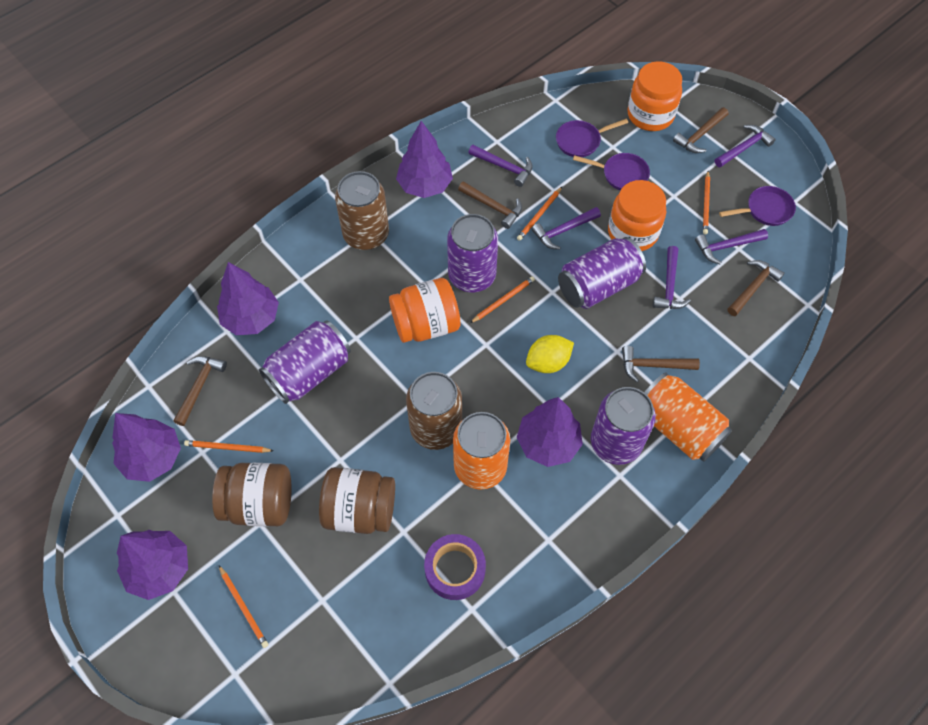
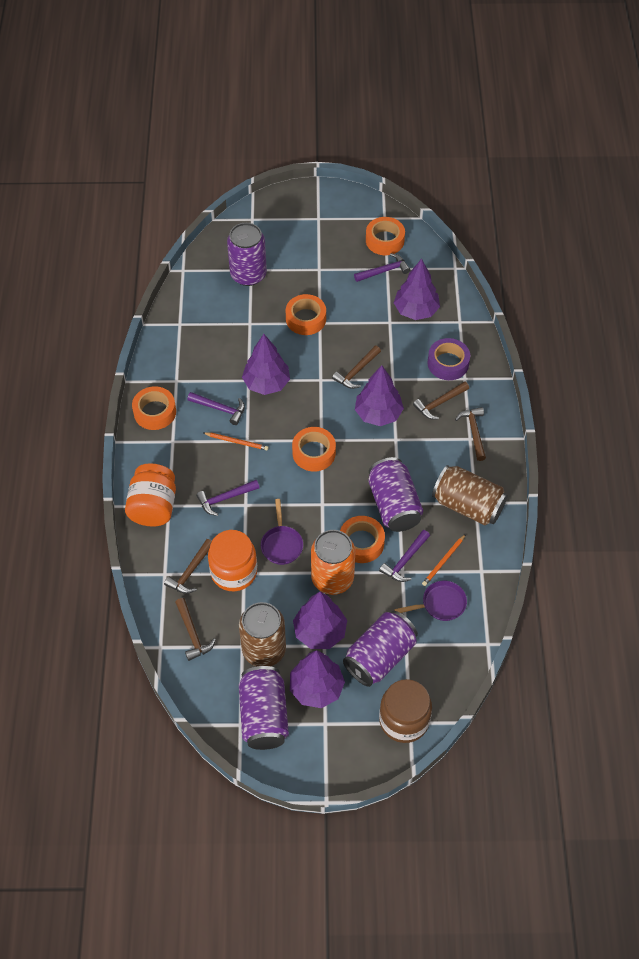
brown jar: [212,463,292,527] [319,467,395,534] = 2 -> [379,679,432,743] = 1
orange can: [453,412,510,490] [644,373,732,462] = 2 -> [311,530,355,595] = 1
orange jar: [389,278,460,343] [608,180,666,251] [628,61,682,131] = 3 -> [125,463,176,527] [208,530,257,591] = 2
orange pencil: [184,440,274,453] [219,566,268,648] [470,276,535,323] [517,187,562,241] [703,171,710,234] = 5 -> [204,432,269,450] [422,534,466,586] = 2
orange tape: none = 0 -> [132,386,176,430] [286,294,326,335] [292,427,336,472] [340,516,385,563] [366,217,405,255] = 5
purple hammer: [468,145,533,187] [532,207,601,250] [653,246,691,309] [695,229,768,264] [715,125,776,168] = 5 -> [187,392,245,425] [196,480,260,516] [354,253,410,282] [379,530,430,582] = 4
purple pan: [556,119,628,157] [573,153,650,190] [719,186,796,226] = 3 -> [261,499,303,565] [394,581,467,621] = 2
yellow lemon: [526,335,574,373] = 1 -> none = 0

